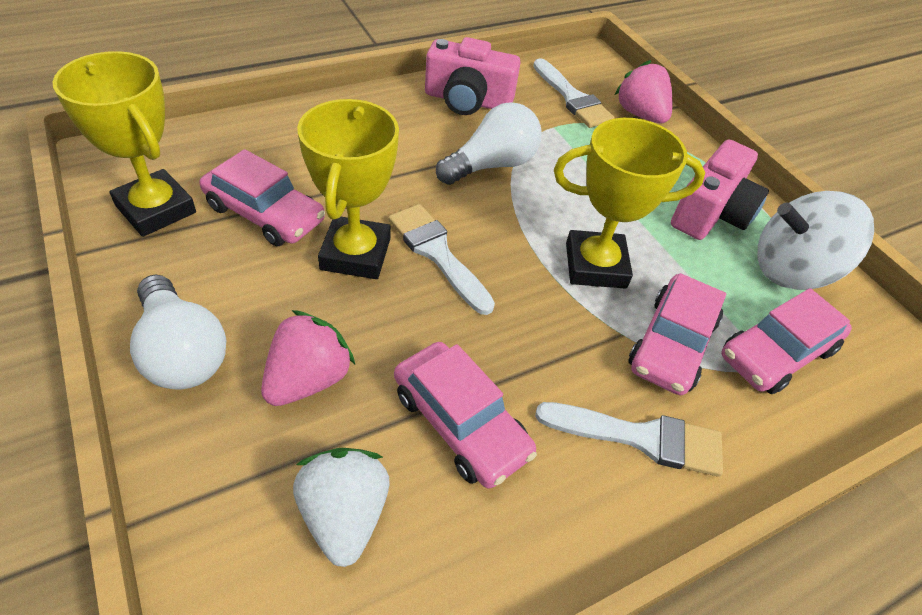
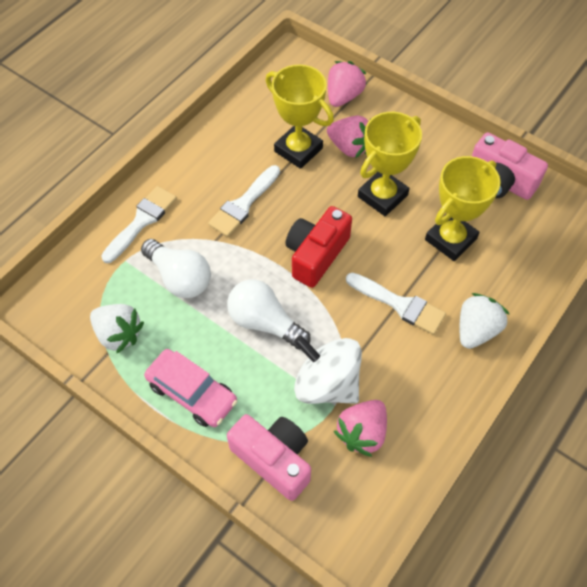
pink car: [200,149,325,246] [394,342,537,489] [628,273,726,395] [721,288,852,394] = 4 -> [144,349,237,427] = 1
pink strawberry: [261,310,355,406] [615,60,672,123] = 2 -> [327,116,369,158] [328,61,367,107] [334,400,387,457] = 3
red camera: none = 0 -> [285,206,352,288] = 1
white strawberry: [293,448,390,567] = 1 -> [90,304,144,354] [460,293,510,349] = 2

